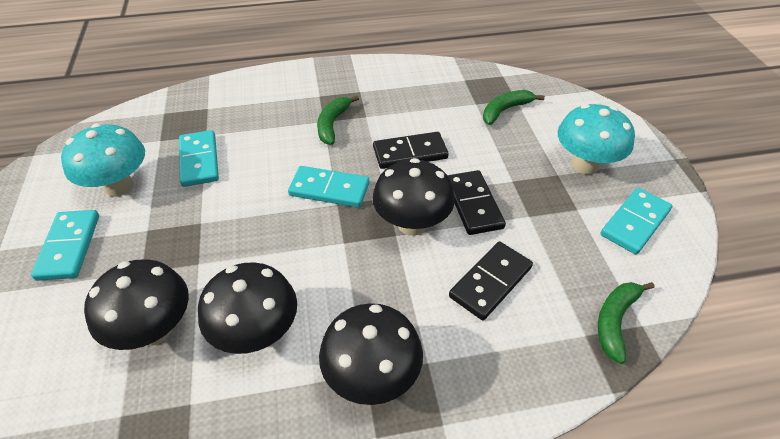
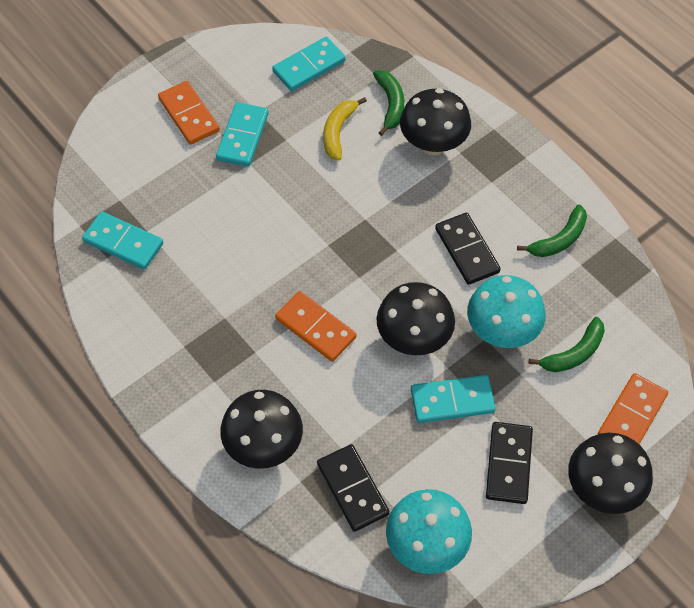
orange domino: none = 0 -> [158,81,220,145] [275,291,356,362] [597,373,668,444] = 3
yellow banana: none = 0 -> [323,97,367,161] = 1

